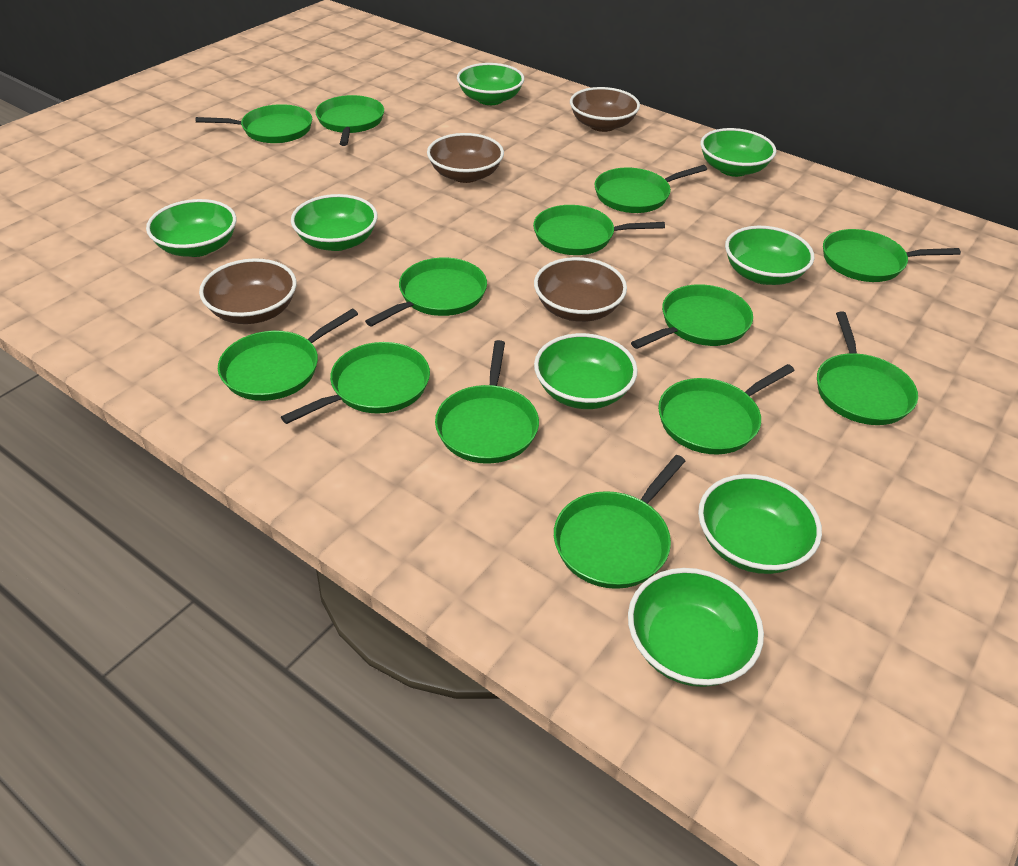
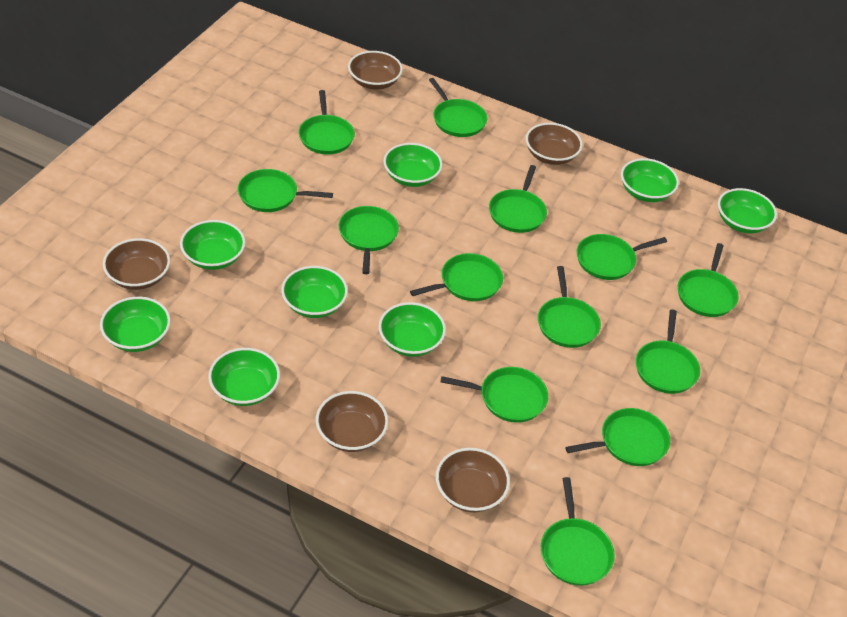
brown bowl: [199,258,297,324] [427,133,504,183] [534,257,627,322] [570,87,640,132] = 4 -> [103,238,170,290] [316,391,388,452] [348,51,403,89] [436,448,510,512] [526,123,583,165] = 5

